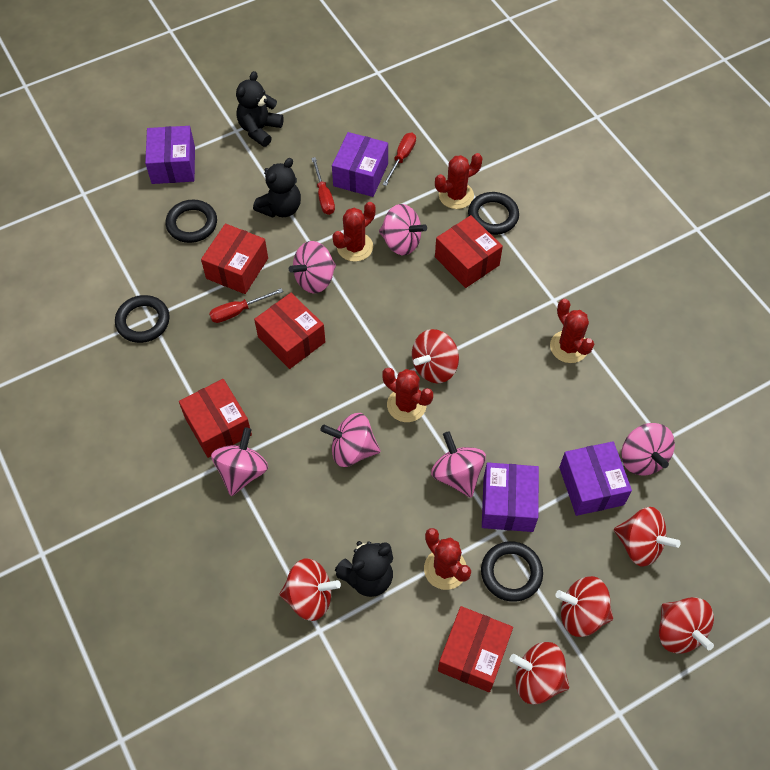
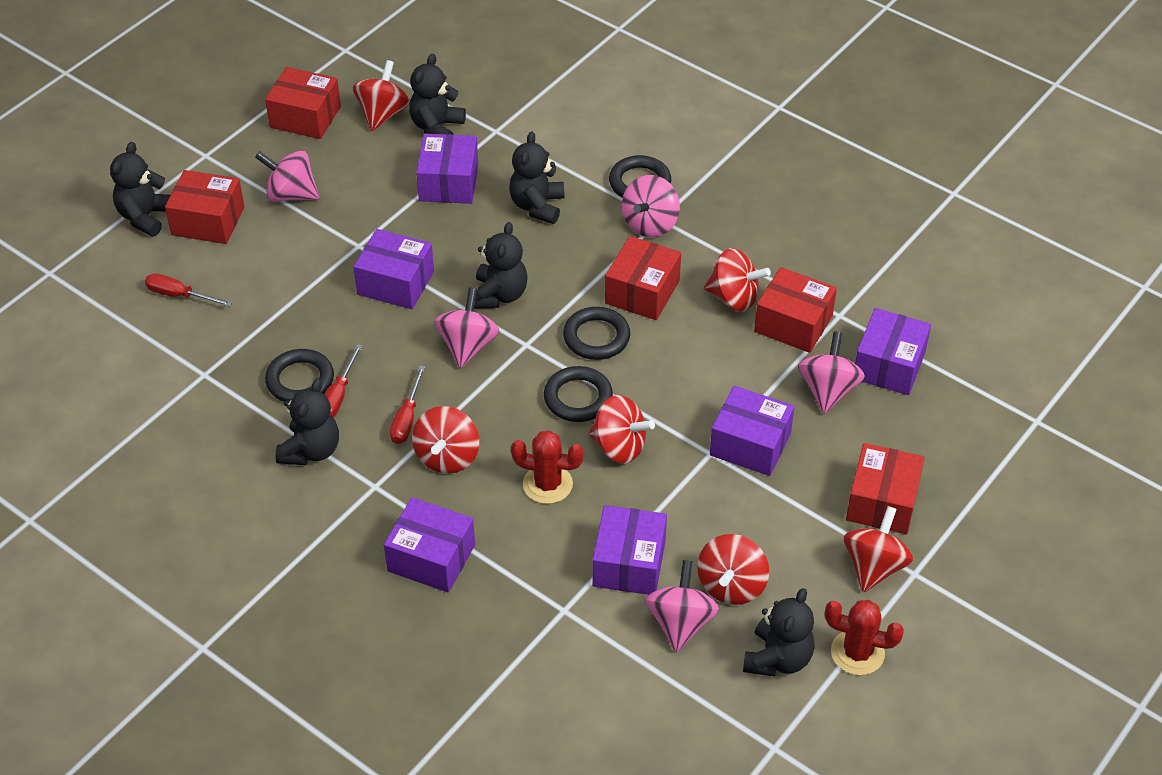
black teddy bear: [236,71,284,147] [253,158,301,218] [335,541,393,597] = 3 -> [110,142,171,236] [275,378,339,465] [409,54,466,134] [474,222,528,309] [509,131,564,224] [743,588,815,677] = 6
pink spinning top: [211,427,268,496] [289,241,336,293] [320,413,381,467] [379,204,427,255] [431,431,486,498] [621,423,675,475] = 6 -> [255,150,320,202] [434,287,500,368] [622,175,680,237] [645,560,719,652] [798,331,865,414] = 5
purple box: [145,126,195,184] [332,132,388,197] [482,462,539,532] [559,441,632,516] = 4 -> [354,229,434,309] [384,497,475,593] [416,134,478,204] [592,505,667,595] [710,386,795,476] [855,308,931,395] = 6
red cactus: [332,202,376,262] [382,368,433,422] [424,528,471,590] [435,153,483,209] [550,299,594,363] = 5 -> [511,430,584,504] [825,600,904,675] = 2

